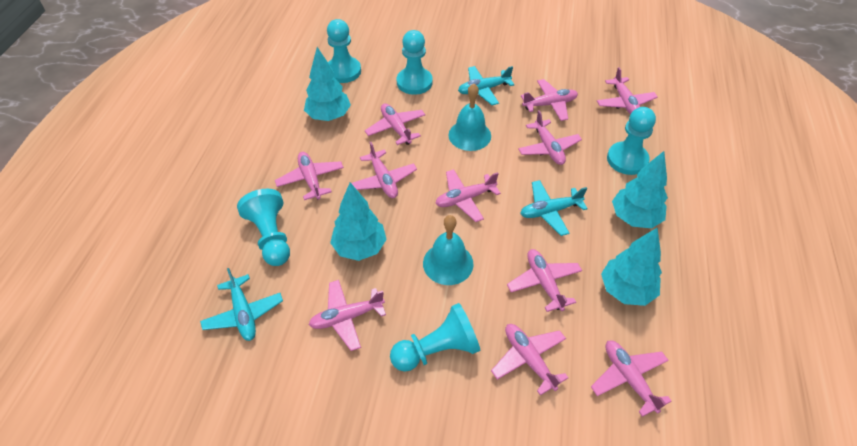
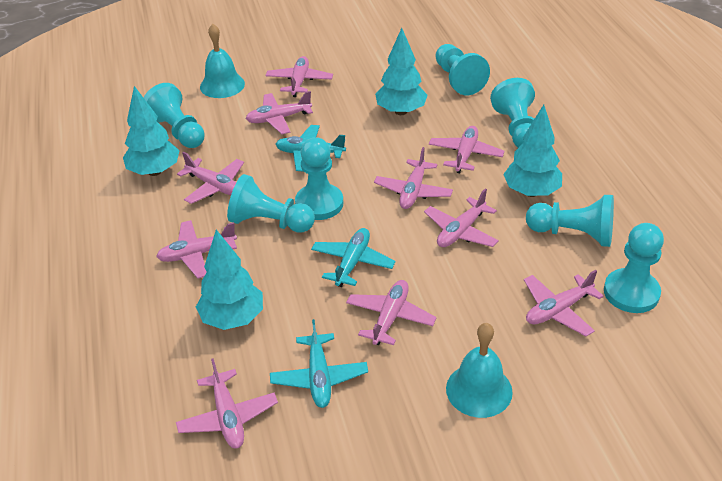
pink plane: [275,152,344,200] [309,280,386,351] [351,142,417,198] [365,103,425,145] [435,169,501,222] [491,324,568,396] [507,249,582,312] [518,110,582,165] [521,79,578,121] [591,340,671,417] [597,67,658,114] = 11 -> [156,220,237,279] [176,358,278,449] [177,152,244,204] [246,91,313,134] [265,56,333,97] [346,280,437,345] [374,147,453,209] [424,189,499,247] [429,126,505,173] [524,270,604,336] = 10
turquoise pawn: [237,189,290,266] [327,19,361,83] [390,303,480,372] [397,30,432,95] [607,107,656,175] = 5 -> [143,83,205,148] [227,174,315,233] [295,137,343,220] [436,44,490,95] [490,78,535,148] [526,195,614,247] [604,223,664,313] = 7

